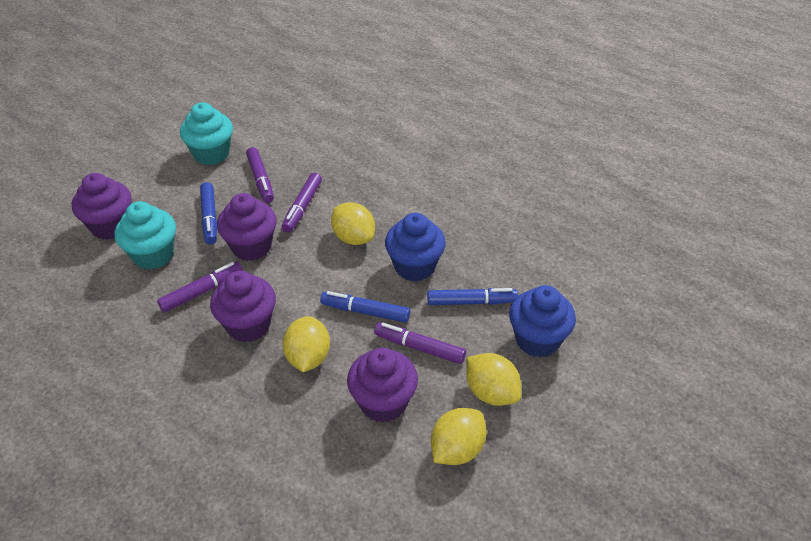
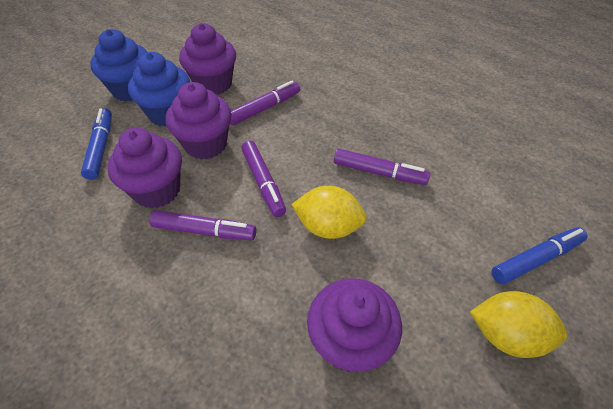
blue marker: [200,182,217,244] [320,291,410,323] [427,288,518,305] = 3 -> [81,108,112,180] [491,227,588,284] = 2
turquoise cupcake: [115,201,176,270] [180,102,233,165] = 2 -> none = 0
yellow lemon: [283,316,330,372] [331,202,375,245] [431,408,486,465] [466,353,521,406] = 4 -> [291,186,367,239] [470,291,568,358] = 2

